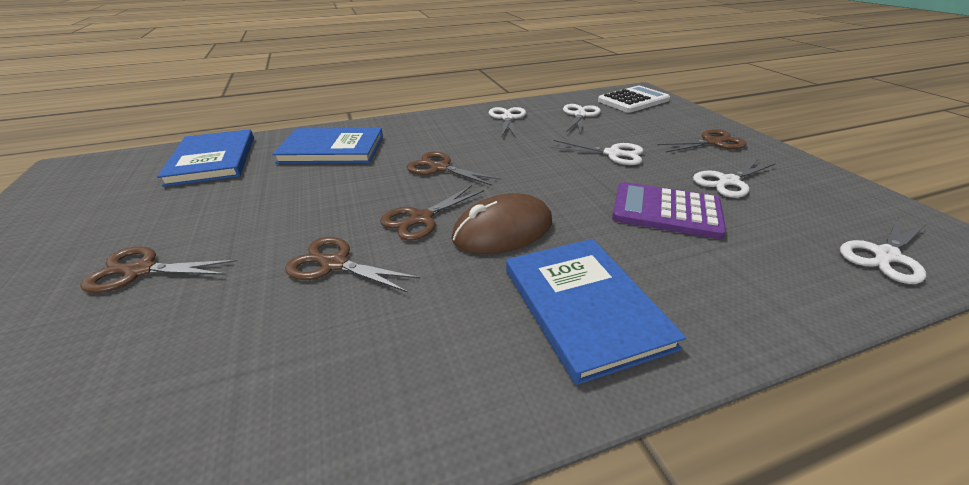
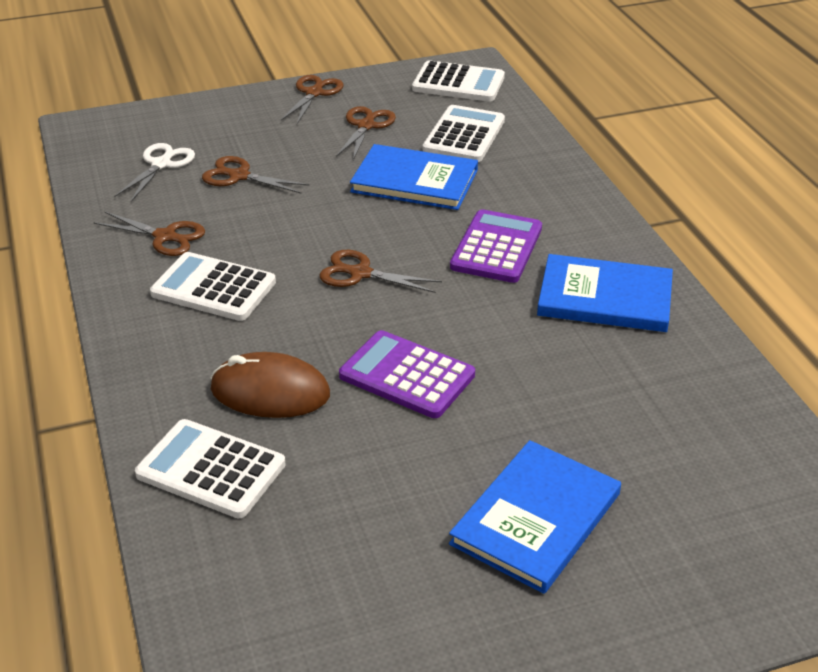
purple calculator: [612,182,726,239] = 1 -> [339,330,475,418] [450,209,542,283] = 2
white calculator: [598,86,670,113] = 1 -> [135,419,286,518] [150,252,276,321] [412,60,505,101] [423,105,505,162] = 4
white scissors: [489,107,526,138] [550,140,644,165] [563,104,601,134] [693,159,776,198] [840,218,926,284] = 5 -> [114,143,195,202] = 1

